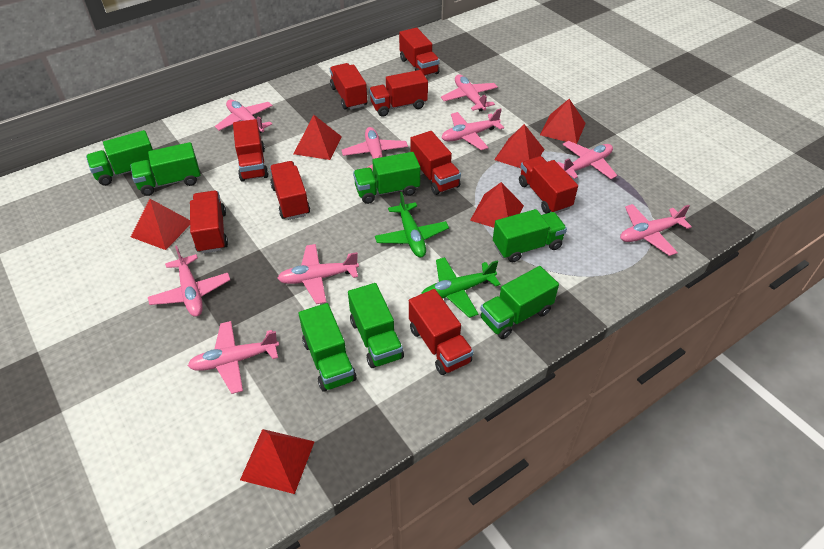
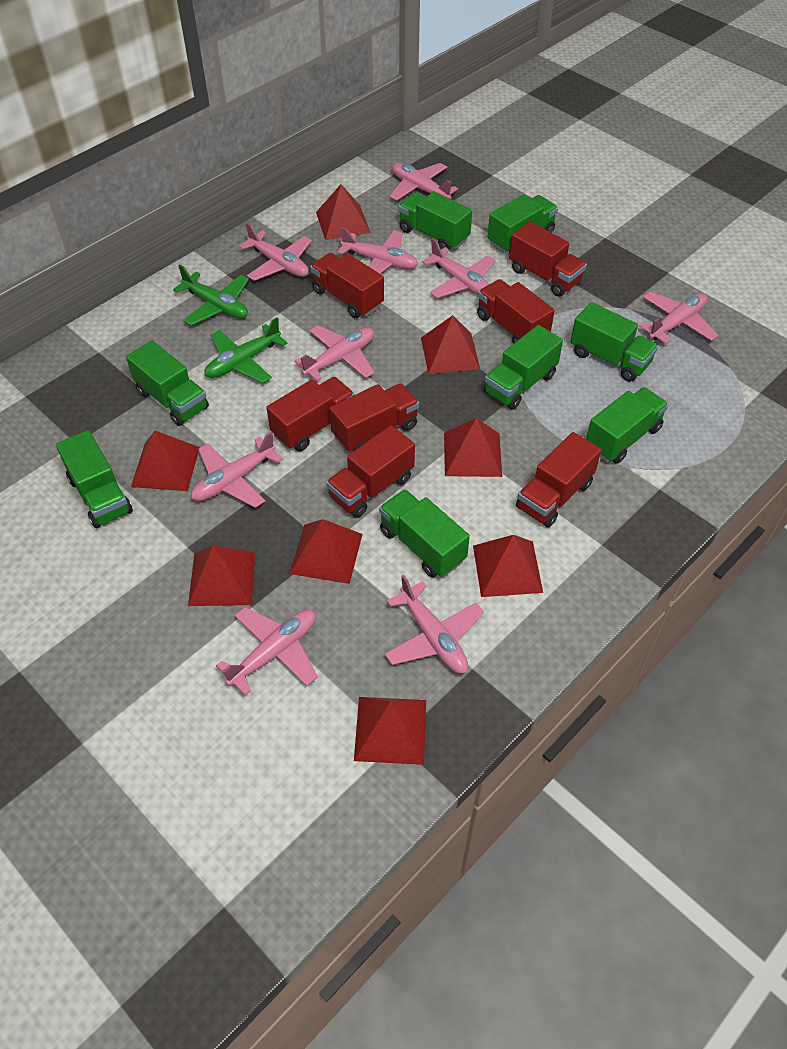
green truck: [86,130,153,186] [131,142,201,196] [299,303,356,392] [348,283,404,368] [353,152,420,204] [480,266,559,339] [493,209,567,263] = 7 -> [56,430,133,528] [126,340,209,426] [379,489,470,577] [399,191,472,250] [484,325,563,410] [487,194,558,253] [570,302,658,382] [586,387,669,464] = 8
red pyramid: [131,199,190,250] [240,429,315,494] [294,115,342,160] [470,182,524,228] [494,124,545,168] [540,99,586,144] = 6 -> [131,431,200,491] [188,545,255,606] [289,519,363,584] [316,184,371,240] [354,697,426,765] [421,315,480,374] [444,418,502,477] [473,535,543,597] = 8
red truck: [190,190,228,253] [233,119,269,182] [270,161,310,220] [330,63,367,110] [369,70,428,117] [399,27,440,76] [409,289,474,375] [410,131,461,195] [519,156,578,213] = 9 -> [266,377,355,451] [310,253,384,318] [326,425,415,518] [329,383,419,452] [477,279,555,344] [509,222,587,296] [516,432,601,527] = 7

